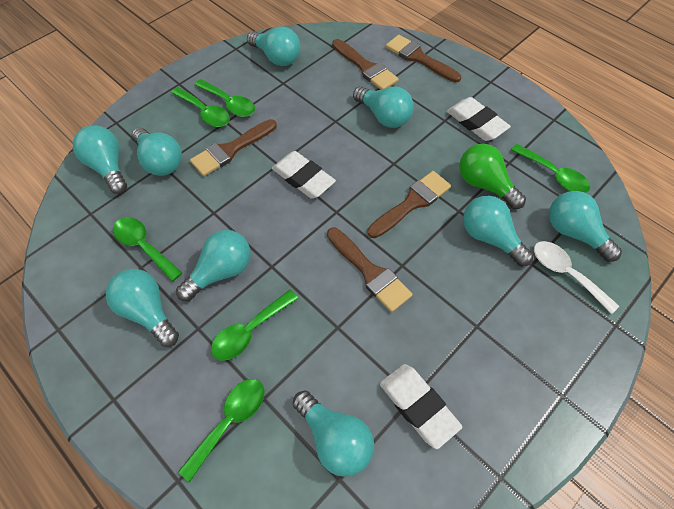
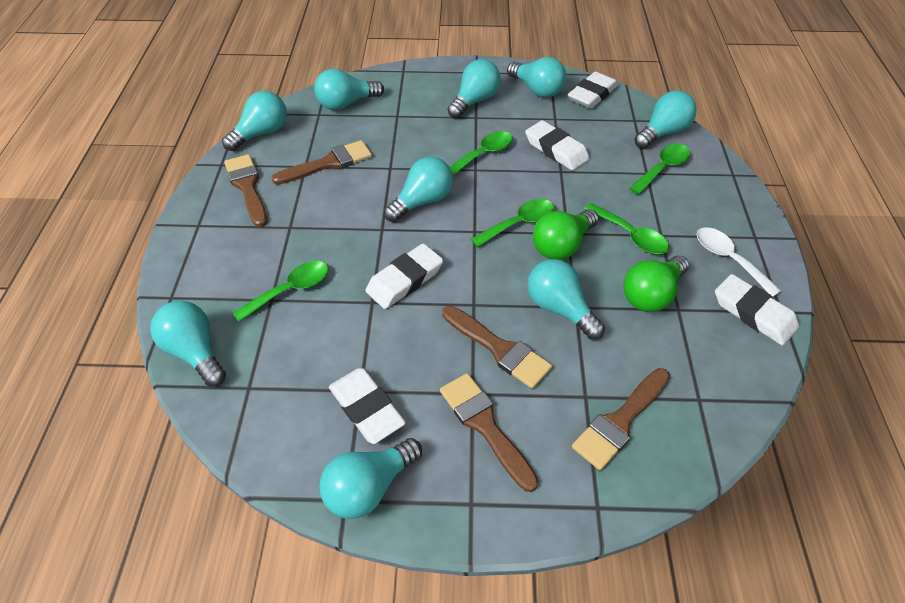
green light bulb: [459,144,526,209] = 1 -> [533,209,599,260] [623,256,689,312] = 2
green spoon: [113,217,182,281] [171,87,230,127] [178,379,265,482] [194,79,255,117] [211,289,299,361] [511,144,590,193] = 6 -> [233,261,328,322] [450,131,513,176] [471,199,554,247] [584,203,669,254] [629,144,690,195] = 5
white eraser: [272,151,336,199] [380,364,462,449] [447,97,511,141] = 3 -> [329,368,406,444] [366,243,443,309] [525,120,590,171] [568,72,618,109] [715,274,799,346] = 5

